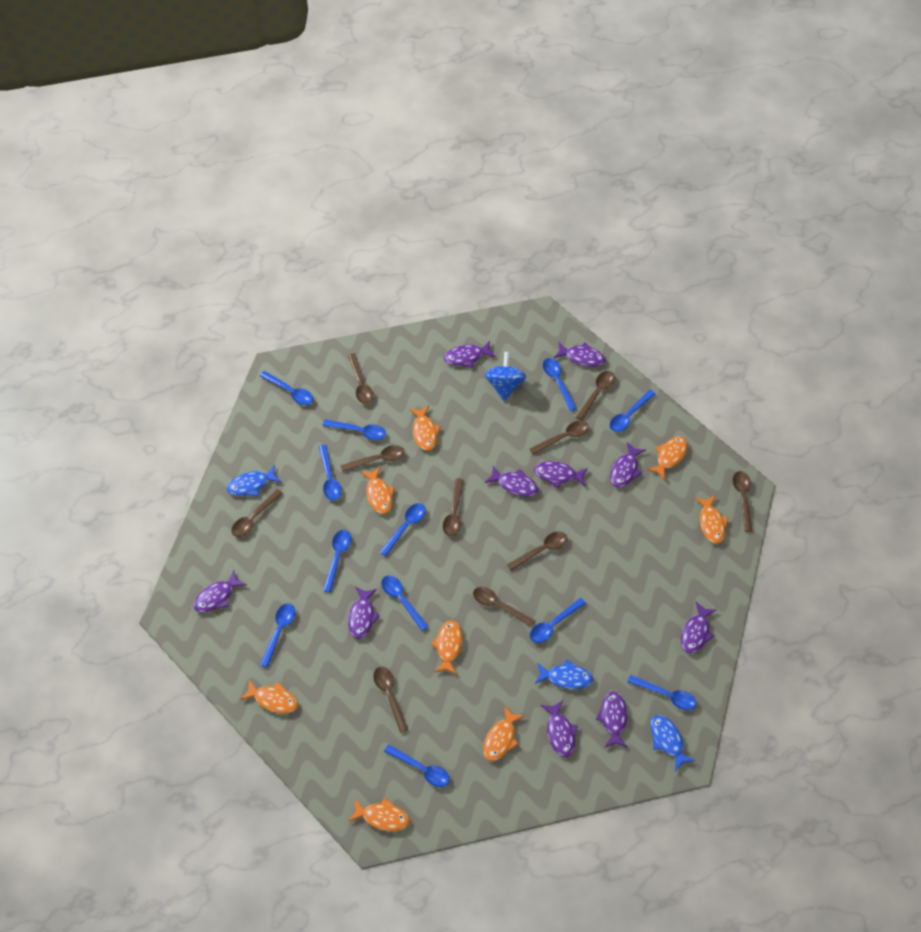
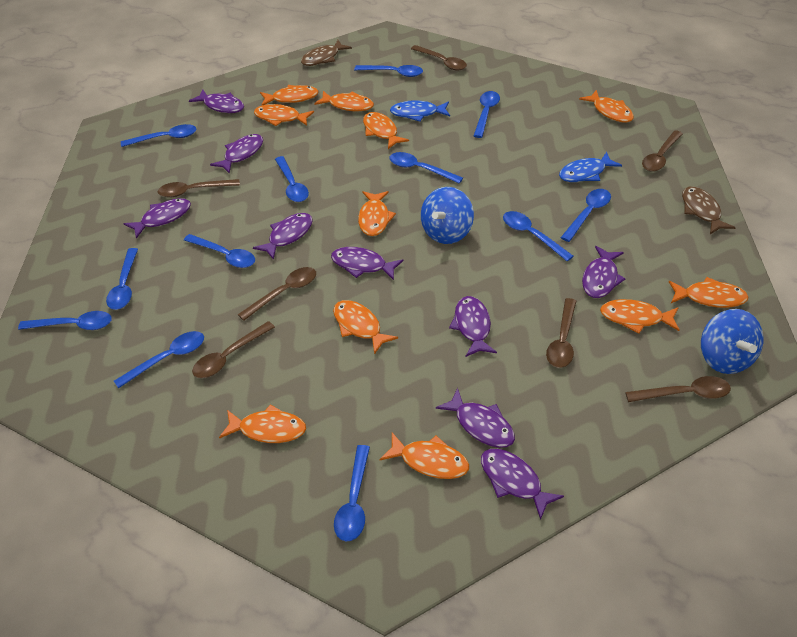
blue fish: [227,465,281,496] [535,659,593,689] [650,715,695,771] = 3 -> [390,100,450,122] [559,152,622,182] = 2
blue spinning top: [485,352,526,401] = 1 -> [421,187,474,244] [701,309,764,374] = 2
brown fish: none = 0 -> [301,40,352,66] [682,186,736,234] = 2
brown spoon: [231,489,283,537] [340,445,404,472] [348,353,374,404] [373,667,408,733] [443,478,464,536] [473,587,536,627] [507,531,567,571] [530,421,589,455] [576,371,615,421] [733,471,753,532] = 10 -> [158,179,240,198] [192,321,275,378] [238,267,316,321] [411,45,467,70] [546,298,576,368] [625,376,731,402] [642,130,683,172] = 7
orange fish: [240,679,298,714] [349,798,410,832] [360,466,395,514] [409,406,441,451] [431,620,462,675] [483,706,525,761] [647,436,688,481] [695,495,728,544] = 8 -> [219,404,306,443] [254,104,314,126] [260,85,319,105] [314,91,374,111] [333,300,398,355] [358,191,396,236] [363,112,409,149] [380,433,469,479] [579,90,634,123] [600,299,679,333] [669,277,748,308] = 11
purple fish: [194,570,247,613] [348,587,380,639] [444,341,496,368] [485,466,539,497] [534,461,588,488] [541,700,578,757] [554,342,606,367] [596,691,628,748] [610,442,646,488] [681,602,716,654] = 10 -> [124,198,191,239] [189,90,244,113] [210,134,263,174] [253,213,313,260] [331,247,403,280] [436,388,515,448] [449,296,497,357] [481,449,564,520] [582,246,626,298] = 9

